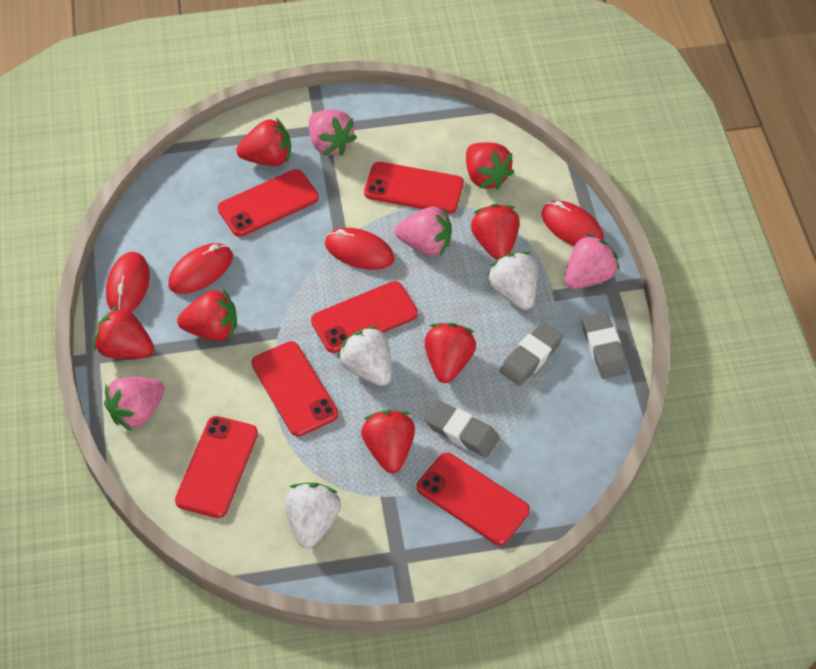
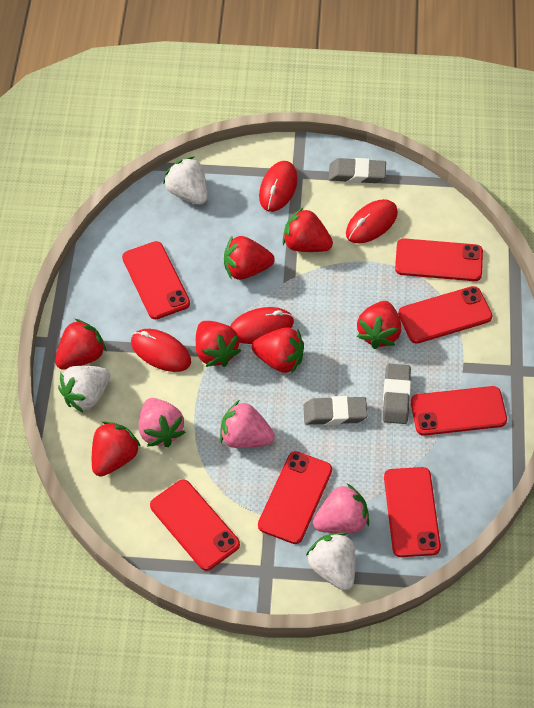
pink strawberry: [104,377,165,431] [309,110,357,156] [395,207,452,256] [565,233,620,289] = 4 -> [139,398,185,447] [220,400,275,448] [313,483,369,533] = 3
red phone: [175,416,258,518] [218,169,319,237] [251,341,338,437] [311,281,418,353] [364,162,464,214] [417,453,530,545] = 6 -> [122,241,190,319] [150,480,240,571] [258,451,332,544] [384,467,441,557] [395,238,483,281] [398,286,493,344] [411,386,507,436] = 7

